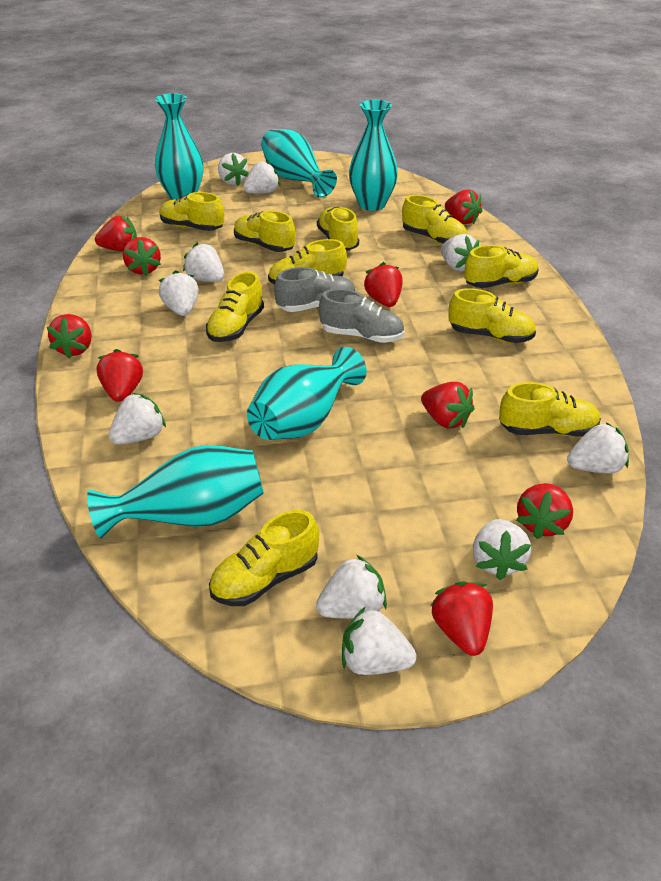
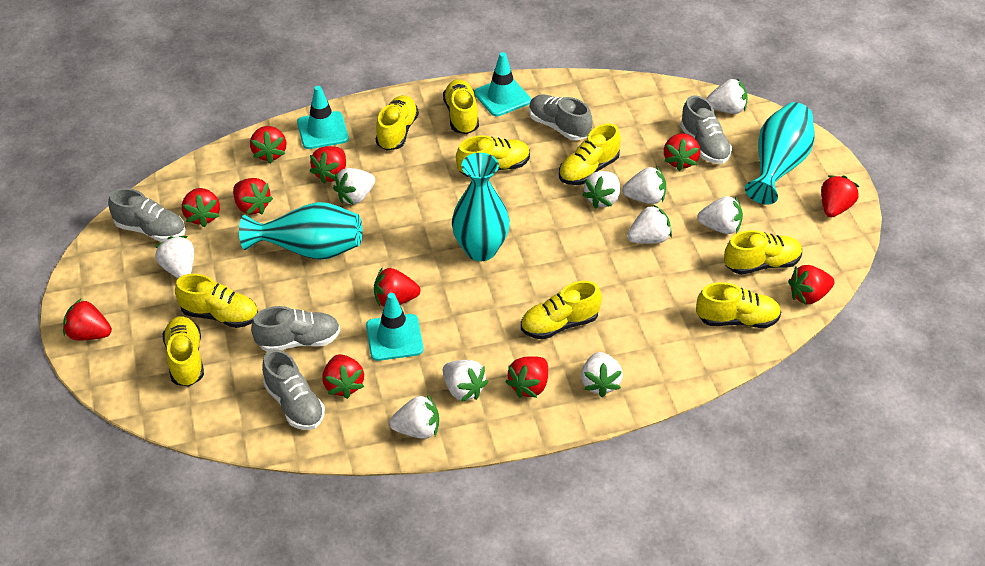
grey shoe: [274,267,356,312] [319,289,405,343] = 2 -> [108,188,185,242] [251,306,340,352] [262,349,325,430] [529,95,592,140] [680,95,732,164] = 5
red strawberry: [47,314,91,359] [95,216,137,252] [97,349,143,402] [123,237,161,276] [364,262,403,307] [421,382,475,429] [431,581,493,656] [445,189,482,224] [516,483,573,539] = 9 -> [63,299,112,340] [182,188,220,227] [233,178,273,215] [250,126,286,164] [310,146,346,184] [322,354,364,399] [374,267,420,307] [506,356,548,398] [664,133,700,171] [788,265,835,305] [821,175,860,217] = 11
turquoise traffic cone: none = 0 -> [297,86,349,149] [366,293,423,361] [474,52,531,116] = 3
turquoise vase: [87,445,264,539] [155,93,203,200] [247,347,367,440] [261,129,337,198] [349,100,398,211] = 5 -> [239,202,362,260] [452,153,510,261] [745,102,815,205] = 3
yellow shoe: [160,192,224,231] [206,271,264,342] [209,510,319,606] [234,210,295,252] [268,239,347,284] [317,207,359,250] [402,195,467,245] [449,288,536,343] [464,245,539,288] [499,382,601,437] = 10 -> [162,316,204,386] [175,274,258,328] [376,95,419,151] [443,79,479,134] [456,135,530,177] [521,281,602,340] [559,123,621,185] [696,282,781,328] [724,230,802,275] = 9

